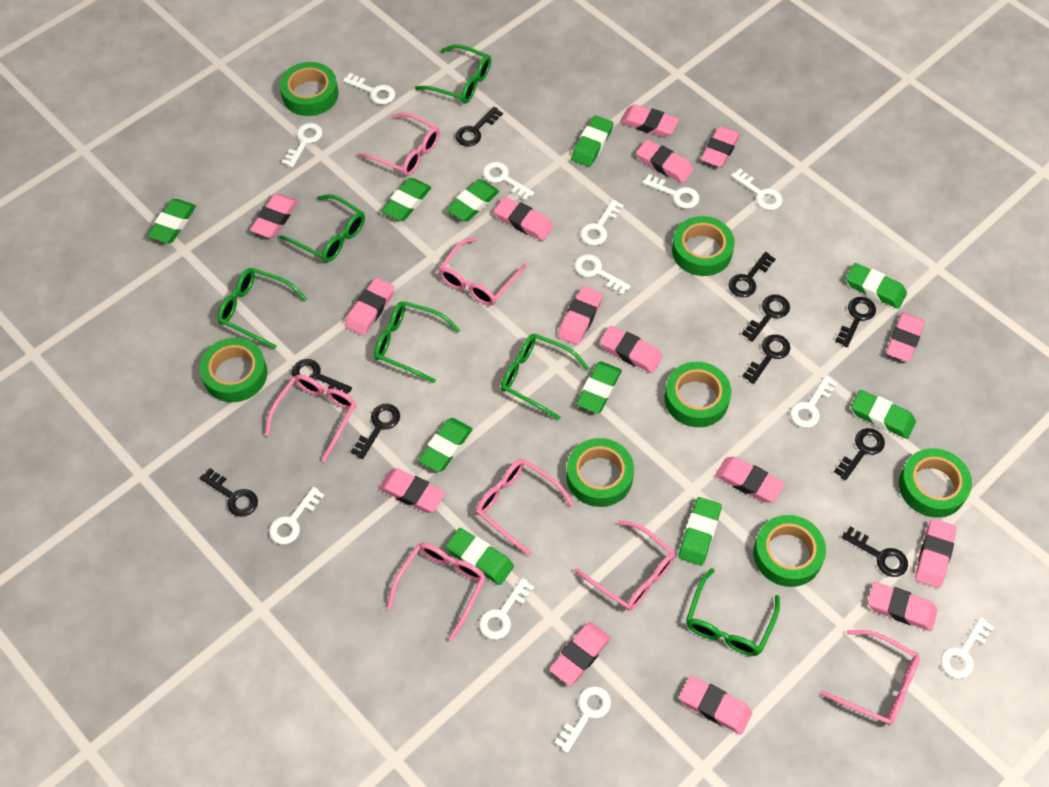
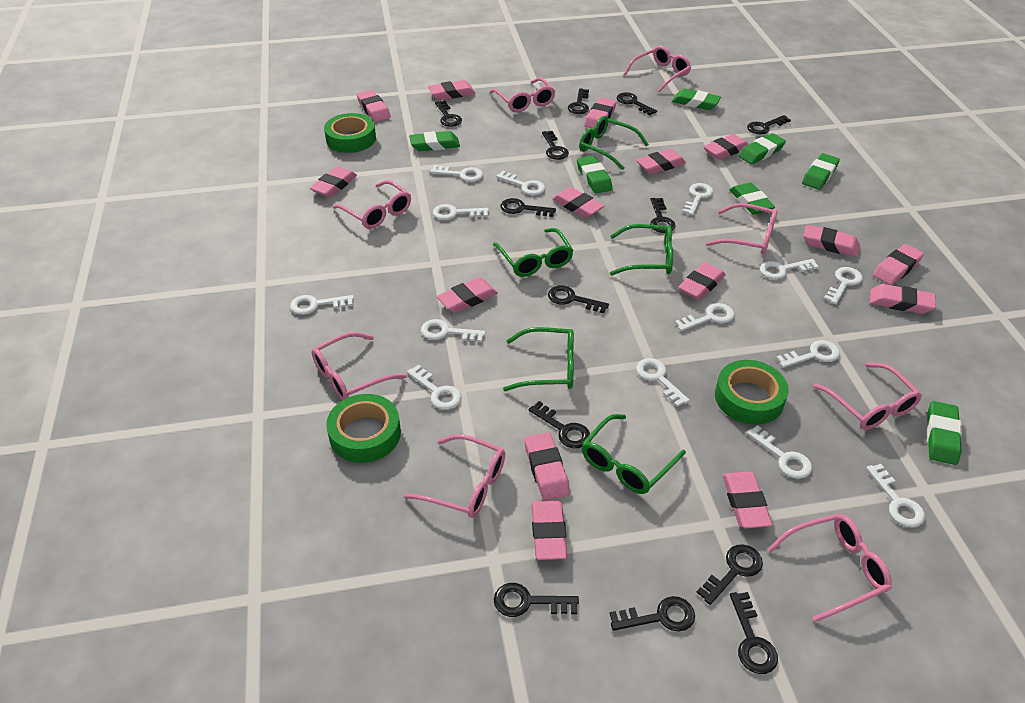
black key: [200,468,258,517] [292,359,352,394] [351,404,400,459] [456,107,503,146] [728,252,776,297] [742,294,790,342] [742,334,791,384] [834,428,885,481] [835,297,876,347] [842,526,908,577] = 10 -> [435,100,462,127] [494,583,579,617] [501,198,556,217] [529,401,590,448] [542,131,569,160] [548,285,609,313] [568,88,589,114] [609,596,695,632] [616,92,657,115] [650,198,676,233] [696,544,763,605] [730,592,778,674] [747,115,791,134] = 13
green eraser: [147,199,196,243] [382,178,431,221] [418,418,473,472] [446,179,499,222] [446,528,514,585] [571,115,613,167] [576,362,622,413] [678,497,722,566] [846,263,907,309] [851,390,916,439] = 10 -> [409,131,460,151] [577,155,613,194] [672,88,721,110] [730,182,775,215] [738,133,786,164] [802,153,840,190] [927,401,962,465] = 7
green glasses: [217,268,307,349] [279,194,365,262] [374,301,460,383] [415,44,491,104] [501,334,589,420] [686,568,780,656] = 6 -> [493,228,574,277] [503,327,574,391] [579,116,649,170] [582,414,686,494] [610,224,673,276] = 5
green tape: [199,338,267,402] [280,62,338,116] [566,438,634,507] [664,362,731,427] [672,216,735,276] [753,515,826,587] [899,448,972,518] = 7 -> [324,113,376,153] [326,394,401,463] [715,360,789,425] = 3
pink glasses: [265,374,356,462] [358,113,440,176] [387,543,486,641] [438,237,527,306] [476,459,574,556] [574,521,675,611] [819,630,920,726] = 7 -> [311,332,407,400] [332,180,411,229] [403,434,505,518] [490,78,555,113] [624,46,691,92] [706,203,778,255] [767,514,892,622] [813,363,922,430] = 8
white key: [269,487,325,544] [282,123,323,168] [343,73,395,105] [479,578,534,639] [483,162,534,201] [555,686,611,753] [575,254,631,295] [580,199,624,245] [642,174,699,209] [731,169,783,210] [790,376,838,428] [941,617,994,679] = 12 -> [290,295,354,315] [407,364,461,410] [421,319,486,342] [430,165,483,182] [433,204,489,220] [496,171,545,195] [636,358,690,407] [674,303,734,331] [682,183,713,215] [747,425,812,479] [760,259,819,279] [776,340,840,368] [824,267,863,304] [866,464,925,527] = 14

